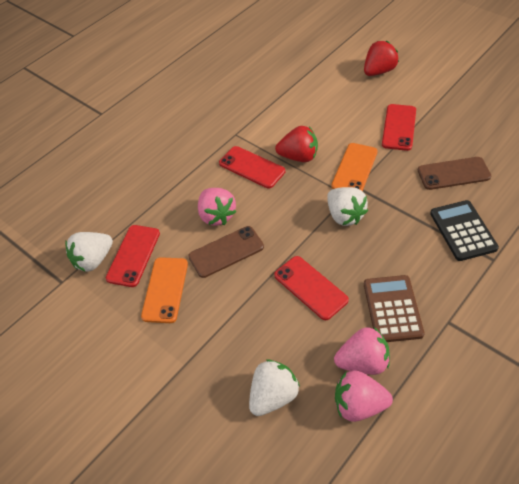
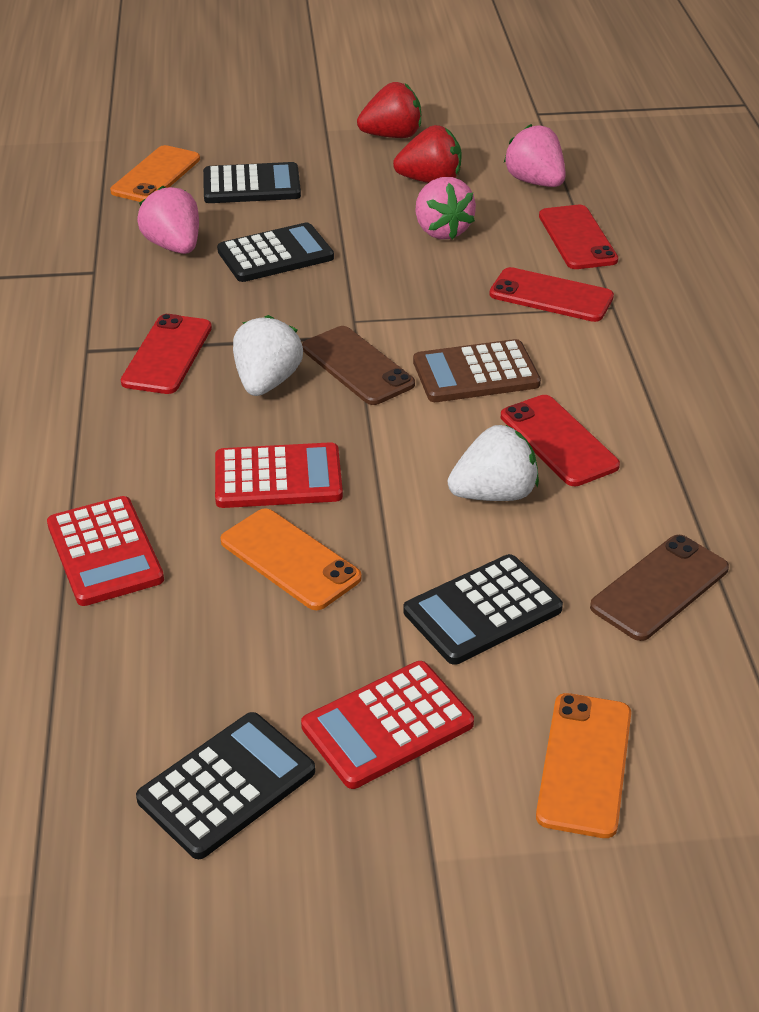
black calculator: [430,200,499,261] = 1 -> [136,712,315,859] [203,162,301,203] [217,222,334,282] [403,554,563,665] = 4
orange phone: [141,257,188,323] [331,143,378,191] = 2 -> [110,145,200,202] [220,508,362,610] [536,693,631,838] = 3
red calculator: none = 0 -> [47,496,164,606] [215,442,343,508] [301,661,474,789] = 3
white strawberry: [65,232,113,272] [249,359,300,416] [327,187,368,226] = 3 -> [233,315,303,396] [448,425,539,501] = 2

